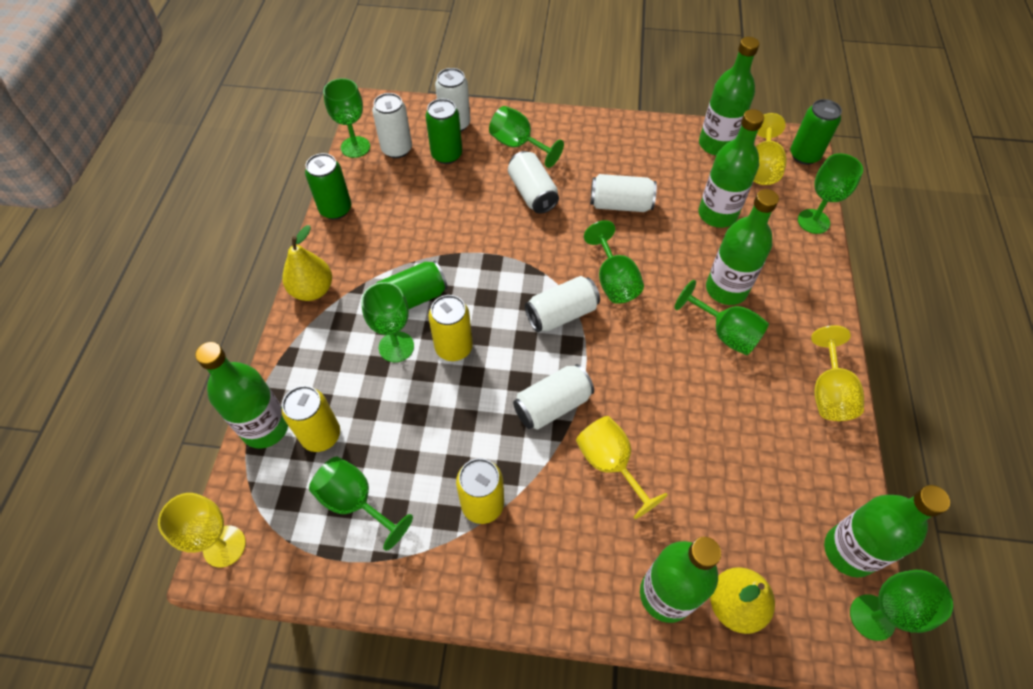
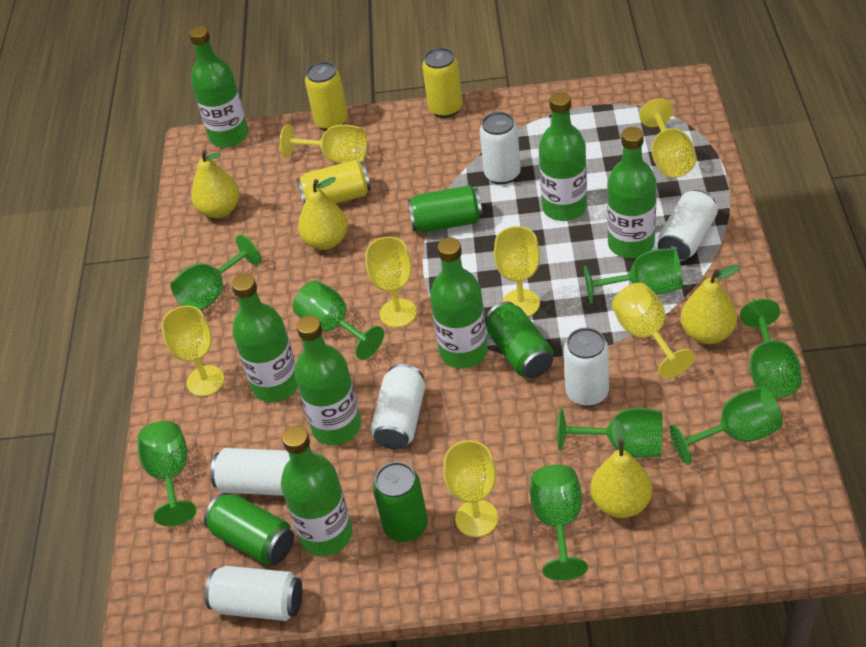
green bottle: [195,342,288,449] [640,537,721,623] [699,37,759,155] [699,109,764,228] [706,189,779,305] [824,485,950,578] = 6 -> [189,26,249,147] [232,274,298,402] [281,426,353,556] [295,315,361,445] [430,237,488,369] [539,92,587,221] [607,127,657,258] = 7
yellow goblet: [158,493,246,567] [576,416,668,519] [754,113,787,185] [811,325,864,421] = 4 -> [161,306,224,396] [280,124,367,164] [366,237,417,328] [443,440,498,537] [494,226,540,317] [612,283,695,378] [639,98,696,178] = 7
yellow pear: [282,225,332,301] [710,567,775,634] = 2 -> [191,150,240,218] [298,177,348,250] [590,420,652,518] [680,265,740,344] = 4

